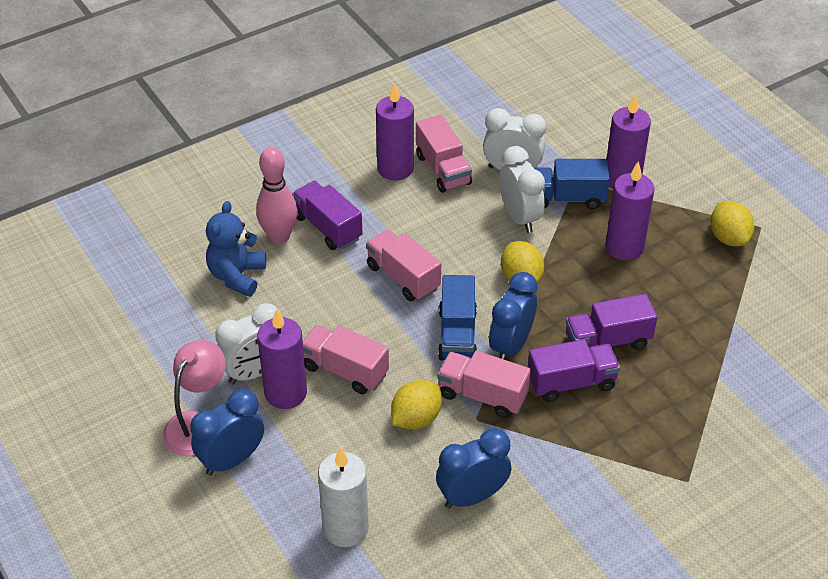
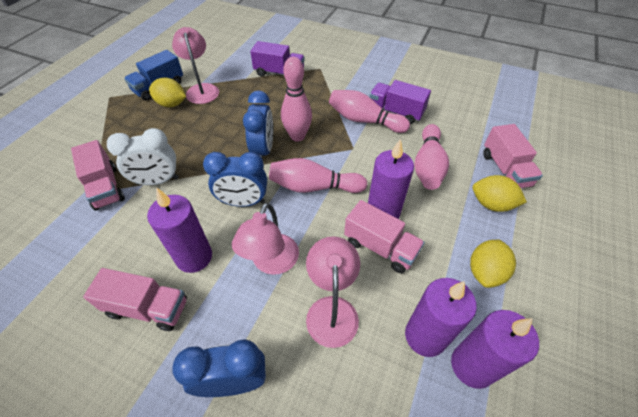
blue teddy bear: [206,201,266,297] = 1 -> none = 0
blue truck: [438,275,477,361] [534,159,610,209] = 2 -> [124,50,183,101] = 1
pink bowling pin: [256,147,298,244] = 1 -> [269,158,367,193] [281,57,312,142] [329,90,410,133] [414,124,449,190] = 4
pink lamp: [163,340,226,456] = 1 -> [172,27,219,104] [232,203,299,275] [306,236,360,348] = 3
purple truck: [292,181,363,250] [528,339,620,402] [566,294,657,350] = 3 -> [250,41,305,77] [369,80,431,124] = 2
white candle: [318,447,369,547] = 1 -> none = 0
white clock: [215,303,281,384] [483,108,546,170] [499,146,545,233] = 3 -> [107,128,179,185] = 1

